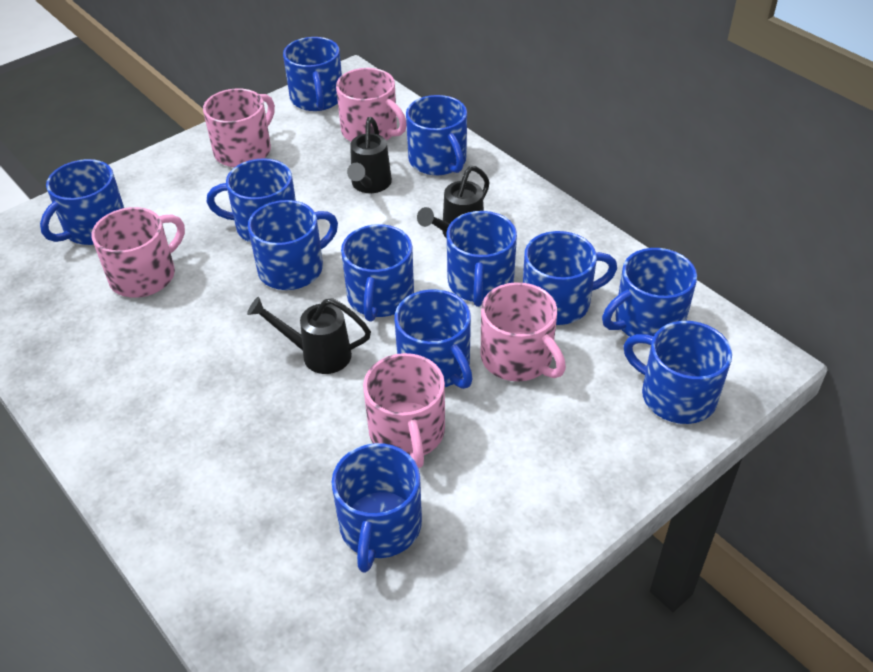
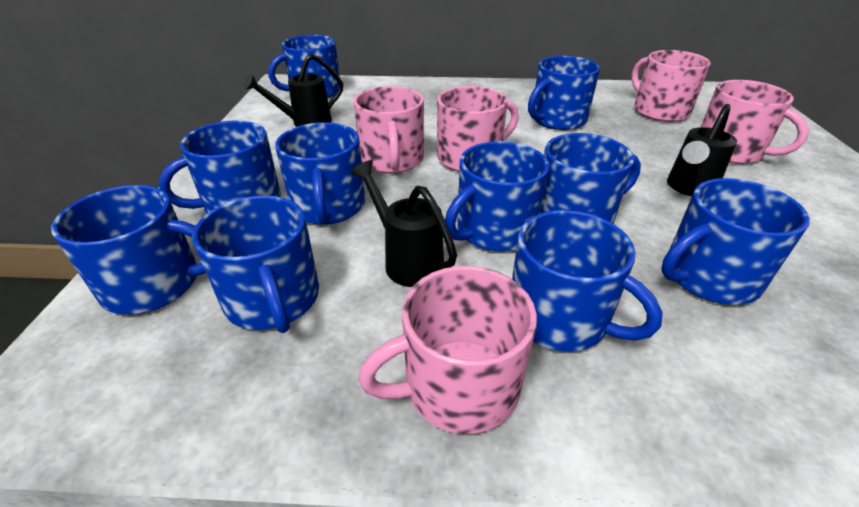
blue mug: [40,159,124,245] [207,158,296,242] [248,200,338,290] [283,37,342,111] [332,443,422,573] [341,224,414,322] [394,289,473,389] [406,95,467,175] [447,211,517,307] [523,231,617,325] [602,248,697,337] [623,321,732,424] = 12 -> [51,185,206,314] [158,120,281,213] [192,196,319,333] [268,35,340,98] [275,122,365,225] [445,141,549,252] [512,210,663,352] [528,56,600,130] [540,133,641,224] [661,178,810,305] = 10

